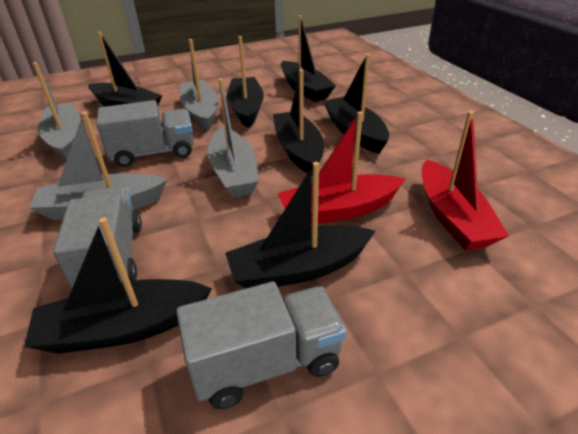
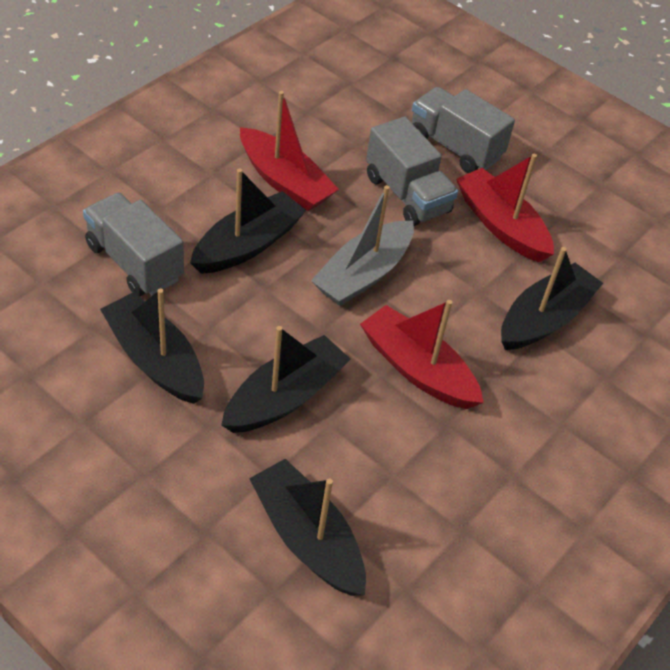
black boat: [24,217,212,354] [88,32,162,107] [225,162,375,288] [227,36,264,128] [273,69,324,176] [281,15,336,102] [323,54,389,154] = 7 -> [100,288,204,404] [190,168,306,274] [221,326,351,433] [249,459,366,596] [501,247,603,350] = 5
grey boat: [29,112,168,220] [33,62,81,160] [180,39,219,131] [207,78,259,198] = 4 -> [311,185,414,306] = 1
red boat: [277,111,405,225] [422,111,509,250] = 2 -> [240,91,339,211] [360,300,484,409] [456,154,554,262] = 3

